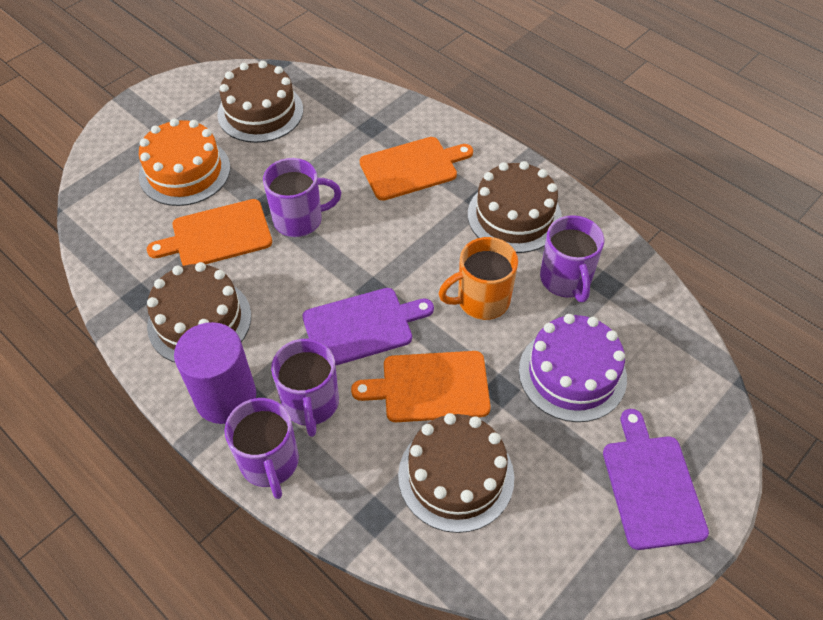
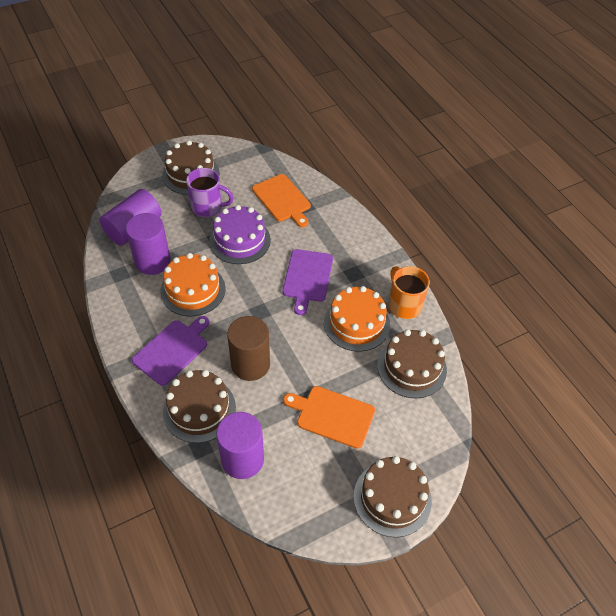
brown cylinder: none = 0 -> [227,316,270,381] = 1
orange cake: [139,118,230,206] = 1 -> [160,253,225,316] [324,286,390,352] = 2
orange cutting board: [147,199,272,266] [351,351,491,422] [360,137,473,201] = 3 -> [252,174,311,227] [283,386,375,449] = 2
purple cylinder: [174,322,256,424] = 1 -> [100,189,162,246] [126,213,171,275] [216,412,264,479] = 3
purple mug: [225,398,299,499] [263,158,341,237] [271,339,339,437] [540,215,604,302] = 4 -> [186,168,234,217] = 1

